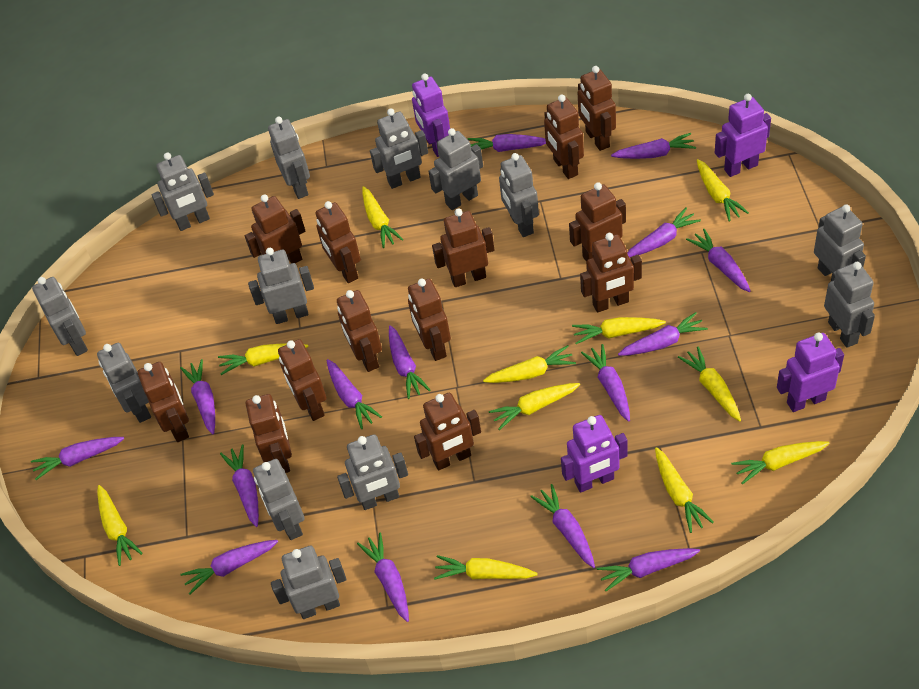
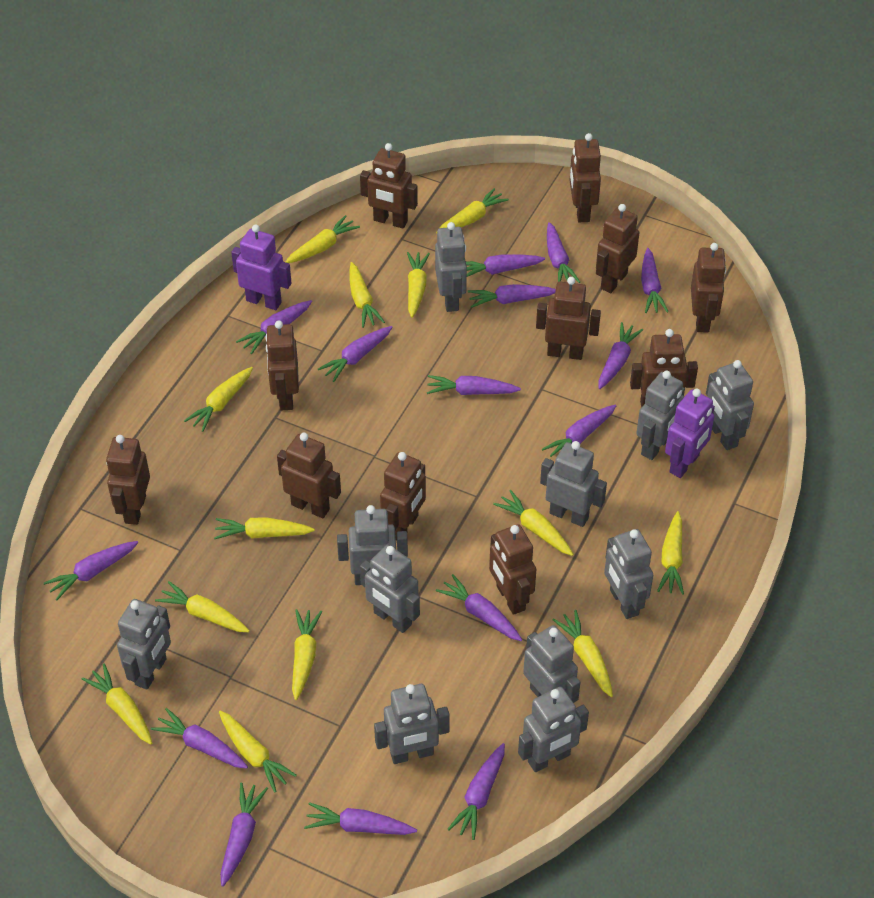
brown robot: [138,362,189,442] [245,194,305,263] [246,394,292,473] [278,339,327,421] [315,201,361,283] [337,290,382,372] [408,278,451,361] [414,393,481,470] [432,209,494,287] [544,95,584,179] [569,182,626,261] [577,66,616,151] [580,233,642,312] = 13 -> [106,435,150,525] [265,321,299,411] [277,433,341,518] [360,143,418,229] [380,452,426,540] [489,524,536,615] [536,277,601,360] [569,133,601,222] [596,204,639,293] [630,329,698,408] [691,243,726,332] = 11
grey robot: [32,277,88,356] [97,343,151,423] [151,153,214,231] [248,248,314,324] [253,459,305,540] [268,117,310,199] [271,546,347,619] [337,434,408,510] [370,108,428,189] [428,128,483,210] [499,153,539,237] [814,205,866,276] [824,262,875,348] = 13 -> [117,599,171,690] [337,505,408,585] [360,545,420,633] [374,684,450,764] [435,222,467,312] [518,687,589,772] [523,625,580,703] [540,441,607,527] [604,529,653,619] [636,371,685,460] [706,360,754,450] = 11
purple robot: [412,73,450,157] [561,415,628,493] [715,94,771,177] [777,333,844,412] = 4 -> [231,225,291,310] [665,389,715,478] = 2
yellow carrot: [97,485,143,566] [218,343,309,375] [362,186,404,248] [434,555,538,580] [483,345,576,383] [489,383,580,430] [572,317,666,344] [655,447,714,533] [678,346,741,422] [697,159,749,222] [731,441,830,484] = 11 -> [82,664,152,744] [155,581,250,632] [184,367,253,432] [214,517,315,539] [219,711,297,792] [286,215,360,263] [292,609,322,700] [350,262,385,328] [407,252,430,318] [436,188,509,233] [493,490,574,556] [553,610,613,697] [657,511,684,595] = 13

